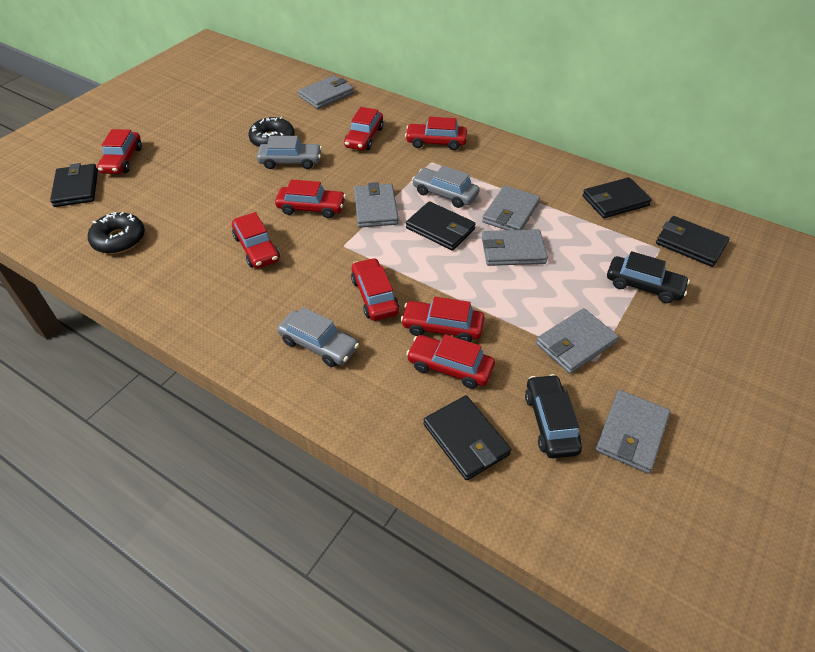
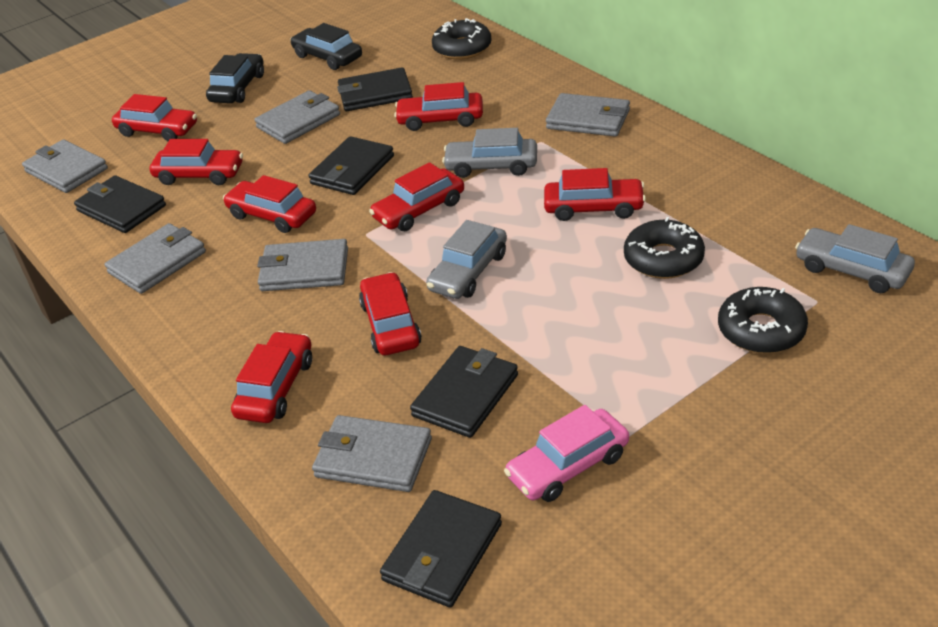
black donut: [88,212,145,254] [248,117,295,147] = 2 -> [432,18,492,59] [624,217,705,279] [718,287,808,354] = 3
pink car: none = 0 -> [504,405,629,502] = 1

